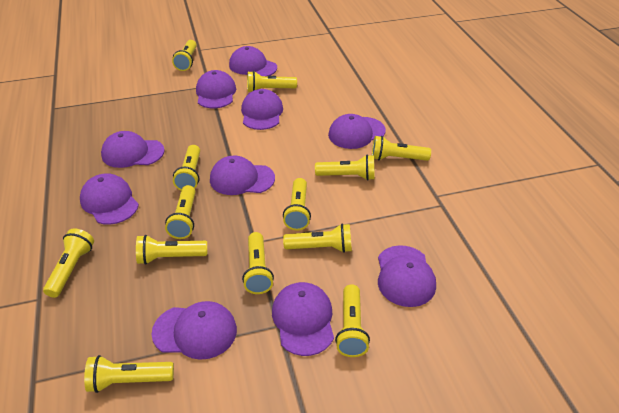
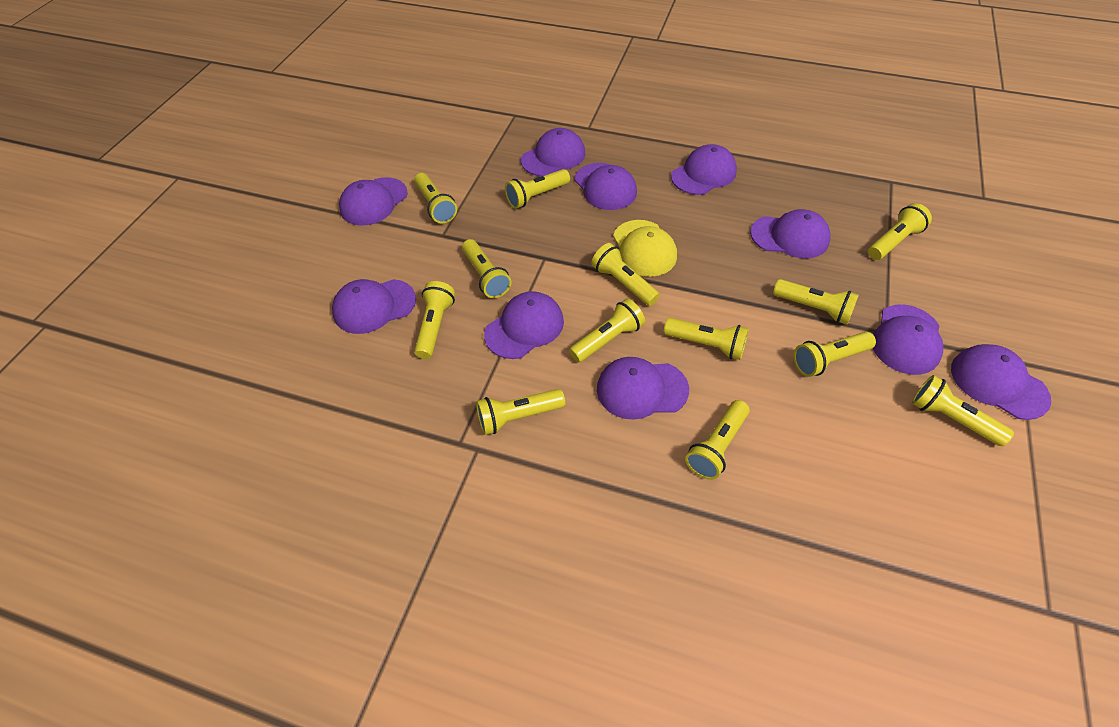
yellow cap: none = 0 -> [613,220,677,277] = 1

